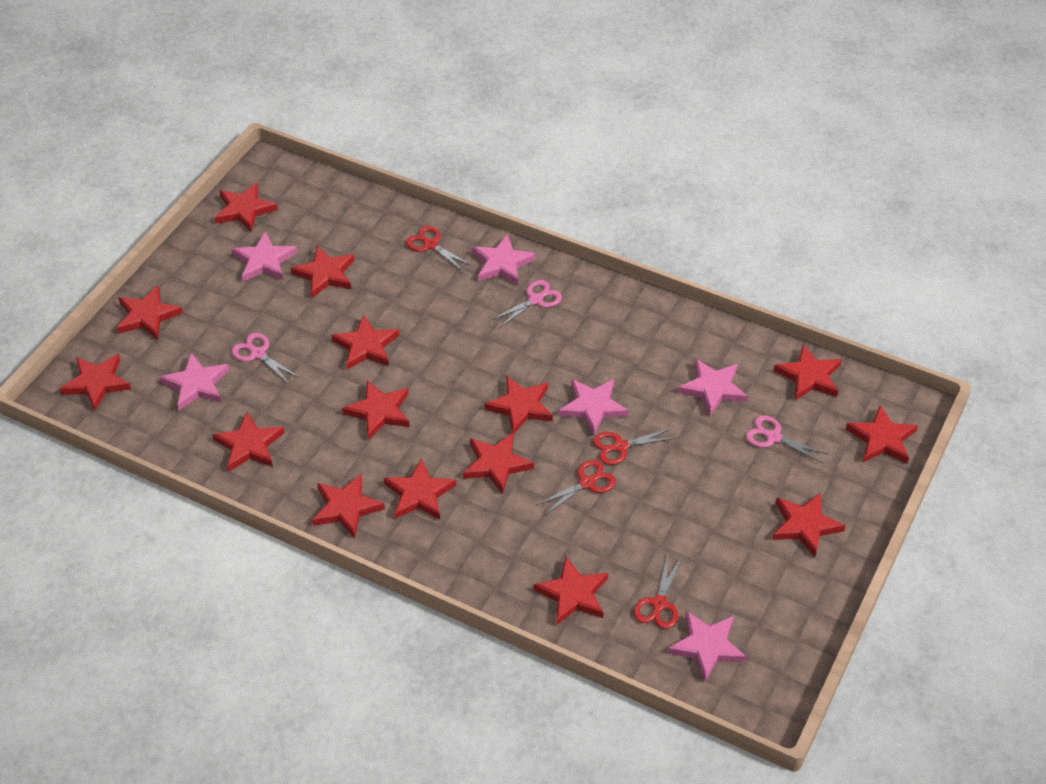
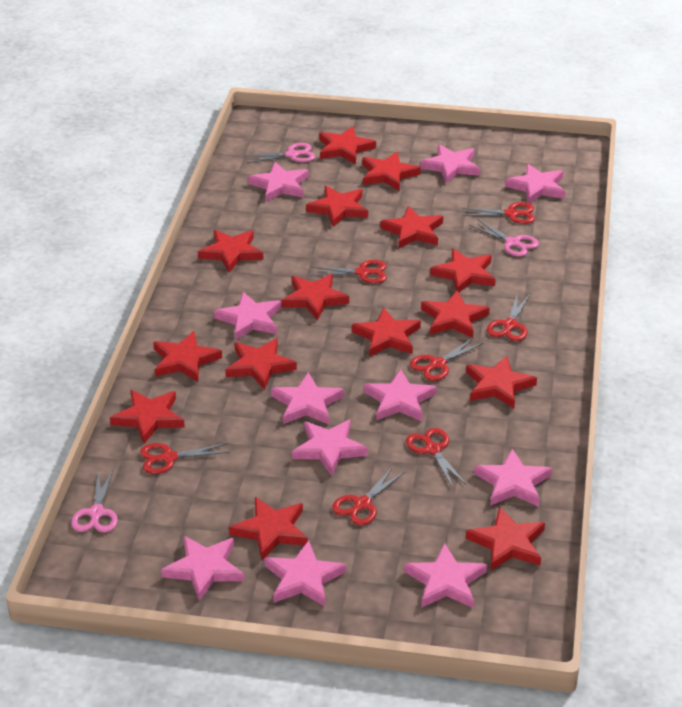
pink star: [160,353,229,410] [232,232,297,282] [472,234,536,285] [558,379,629,435] [667,611,747,682] [678,359,748,416] = 6 -> [161,536,244,601] [214,292,281,340] [248,162,309,202] [264,540,346,606] [271,372,344,424] [292,420,368,476] [364,369,437,421] [404,543,487,608] [420,145,480,183] [474,449,552,507] [505,164,565,203] = 11
red scissors: [406,226,471,272] [537,460,616,515] [593,428,675,465] [633,554,681,629] = 4 -> [140,443,230,474] [310,260,387,284] [332,467,405,525] [406,428,467,488] [410,338,484,381] [462,202,535,224] [487,295,530,341] = 7

